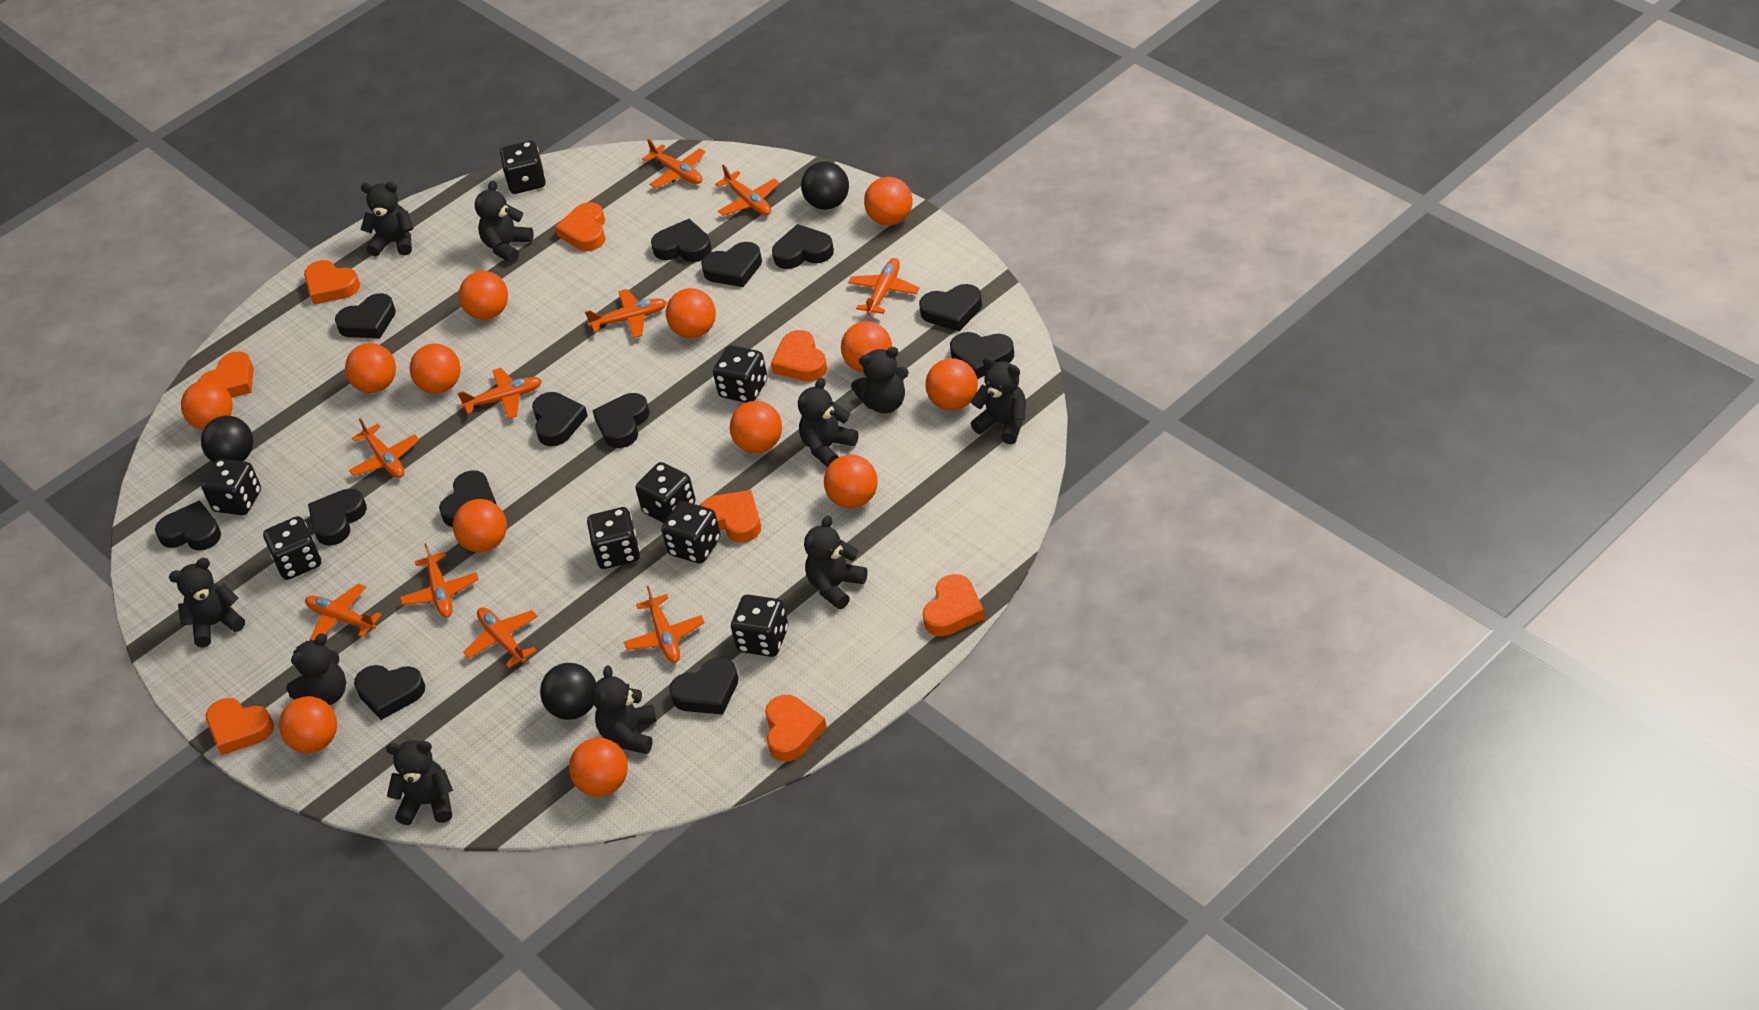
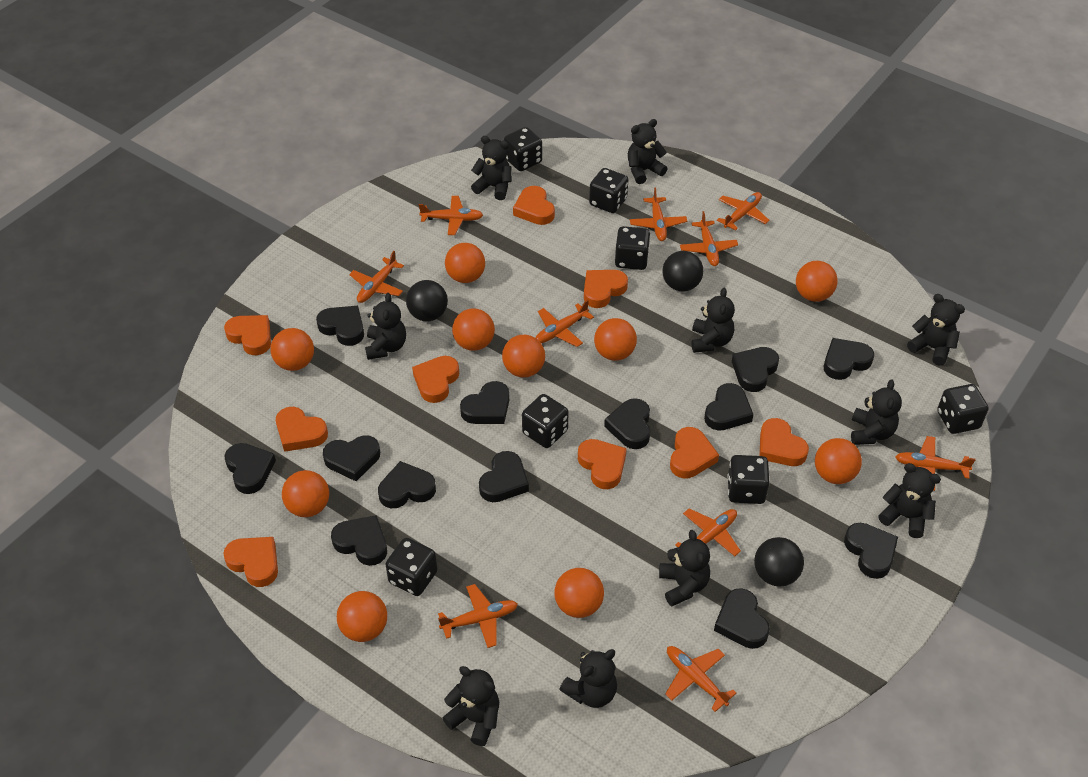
black dice: [201,459,261,515] [263,516,321,580] [500,141,546,194] [587,507,640,569] [636,462,695,523] [662,501,721,564] [713,345,768,403] [731,595,788,657] = 8 -> [385,538,437,596] [504,127,542,171] [522,394,569,448] [589,168,629,213] [615,226,650,270] [727,455,769,504] [937,384,989,434] = 7
orange ball: [181,380,233,430] [279,696,337,753] [345,343,396,393] [410,344,461,394] [453,499,507,552] [459,271,508,320] [569,738,628,797] [666,288,716,338] [730,401,782,453] [824,455,878,508] [841,321,892,373] [864,177,912,226] [925,358,978,411] = 13 -> [270,328,314,371] [282,470,329,517] [337,591,387,642] [445,243,485,283] [452,309,495,351] [502,335,545,377] [554,568,604,618] [594,318,637,361] [796,261,838,302] [815,438,862,484] = 10
orange heart: [198,351,254,398] [206,698,274,755] [304,260,360,305] [555,202,606,251] [700,490,761,543] [765,695,827,761] [771,330,827,381] [923,574,985,636] = 8 -> [223,537,278,587] [224,315,271,355] [276,407,328,452] [412,356,459,403] [513,186,555,225] [578,439,627,489] [584,270,628,308] [670,427,719,478] [760,418,809,466] = 9

